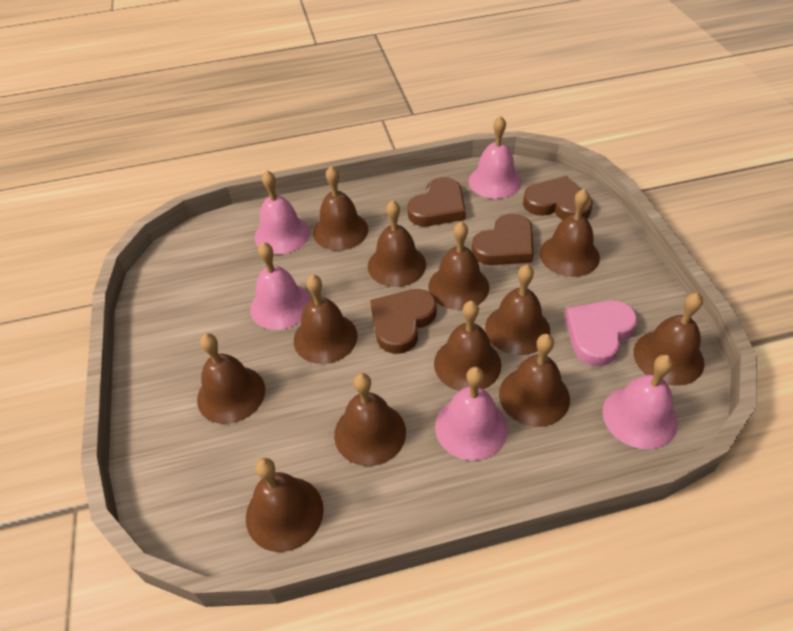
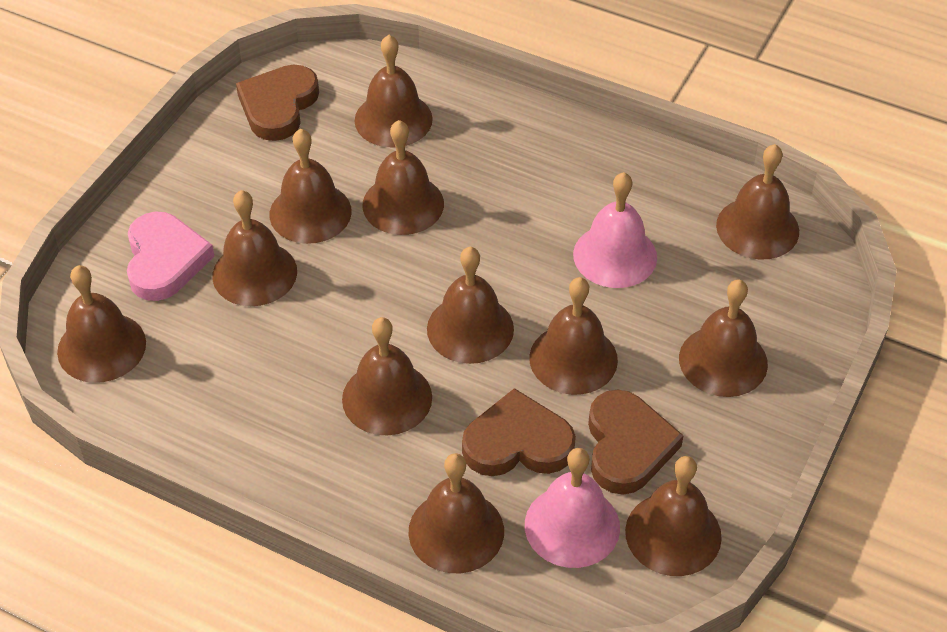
brown heart: [370,289,437,354] [408,177,466,226] [472,214,533,265] [523,176,592,220] = 4 -> [236,65,319,141] [462,388,576,476] [588,390,684,494] = 3
pink bell: [250,242,311,330] [254,170,310,254] [435,367,508,461] [469,116,522,199] [603,355,678,449] = 5 -> [525,448,620,568] [573,172,657,288] = 2

